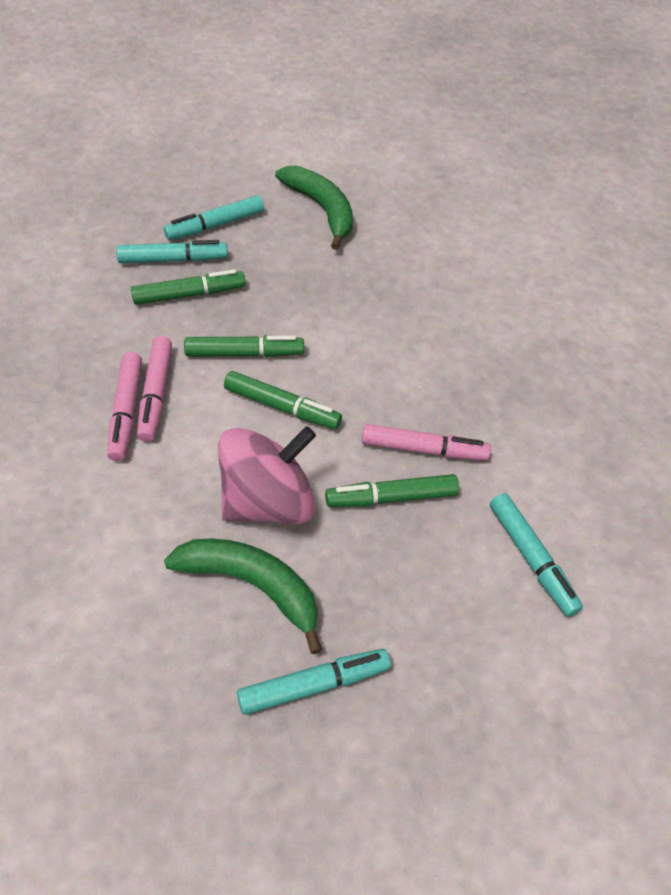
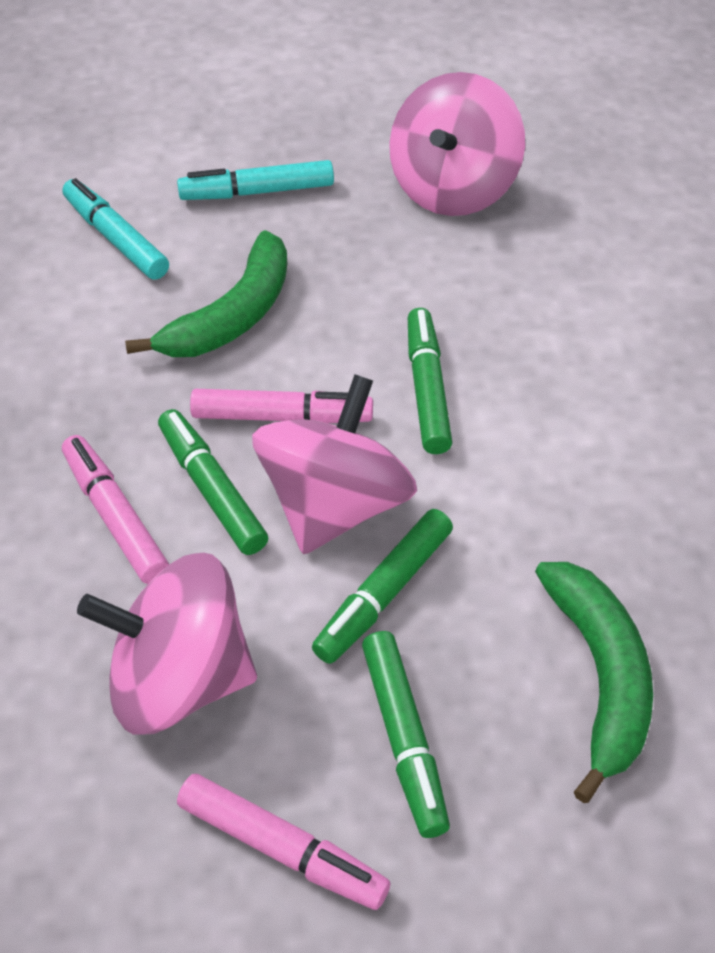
pink spinning top: [218,426,316,524] = 1 -> [77,553,257,735] [252,374,417,554] [389,72,525,216] = 3
turquoise marker: [116,240,228,263] [164,195,264,240] [237,649,391,715] [490,493,583,617] = 4 -> [62,178,169,280] [177,160,334,200] = 2

